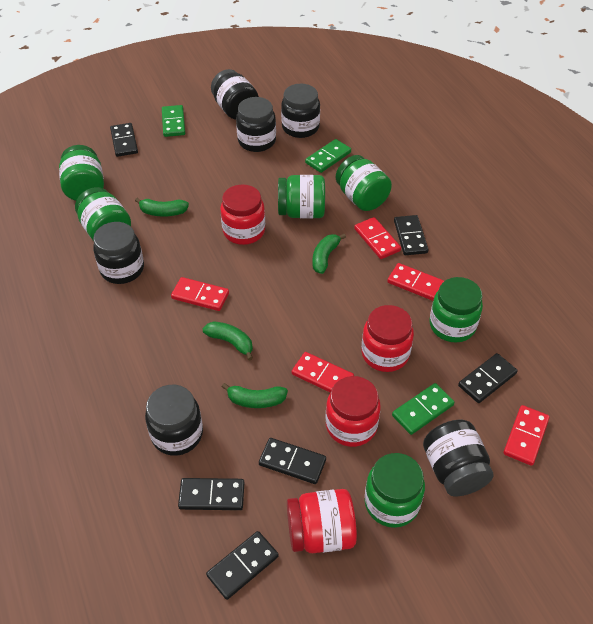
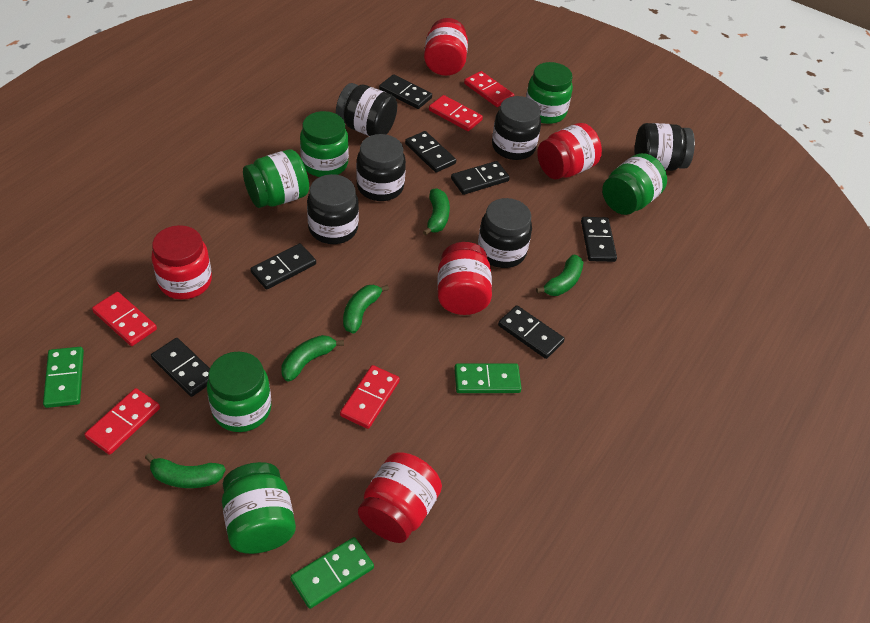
black domino: [110,123,138,157] [178,478,244,510] [206,531,279,600] [259,438,326,484] [394,215,429,255] [458,353,518,403] = 6 -> [151,338,210,397] [250,243,316,289] [379,74,432,109] [405,131,456,173] [451,161,510,195] [498,305,565,359] [581,217,617,262] = 7
green banana: [135,198,189,217] [203,321,253,361] [222,383,288,408] [312,234,346,274] = 4 -> [145,453,226,488] [281,335,344,381] [343,285,389,334] [423,188,450,236] [536,254,583,296] = 5
red jar: [220,185,265,245] [287,489,357,553] [326,376,381,447] [361,305,414,372] = 4 -> [151,225,212,300] [358,452,442,543] [424,18,468,76] [437,242,492,315] [537,123,602,179] = 5

